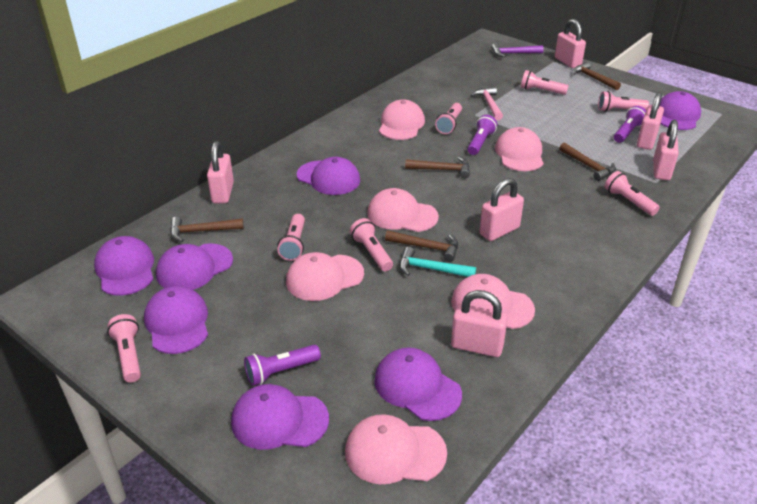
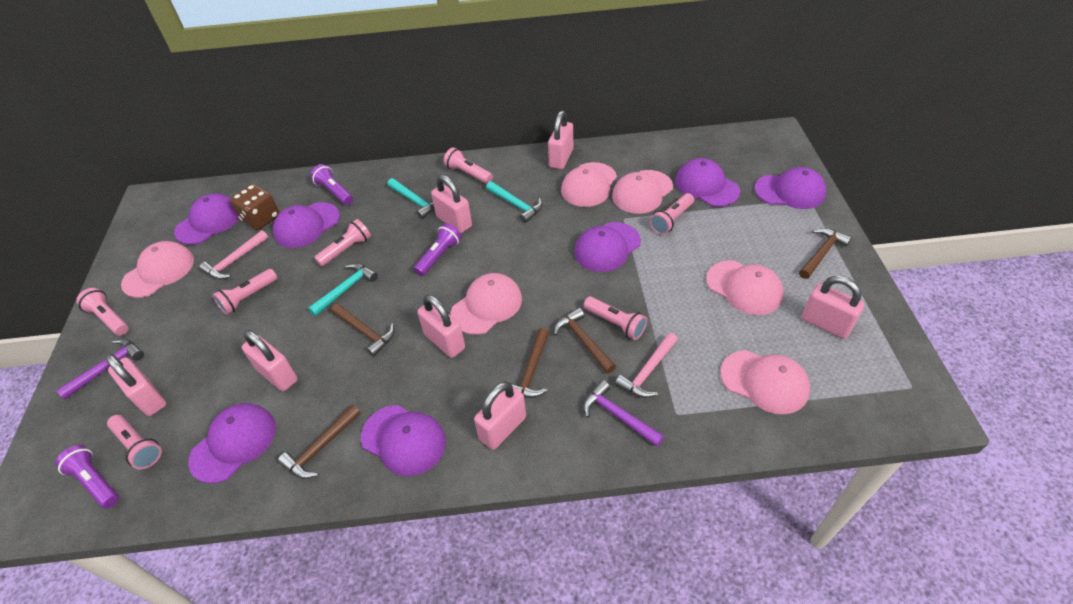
brown dice: none = 0 -> [230,184,279,230] = 1
pink hammer: [471,87,503,120] = 1 -> [199,230,268,280] [615,333,678,398] = 2
pink padlock: [207,141,234,203] [451,290,508,357] [479,178,524,241] [555,19,586,68] [637,92,664,150] [653,120,679,180] = 6 -> [105,353,166,416] [242,330,298,391] [417,295,465,358] [431,175,472,233] [474,382,526,450] [548,111,573,169] [802,276,864,339] = 7
purple hammer: [491,43,544,57] = 1 -> [56,339,144,400] [583,380,664,447] = 2
turquoise hammer: [400,247,476,277] = 1 -> [308,263,378,316] [387,178,435,219] [486,181,542,223] = 3

